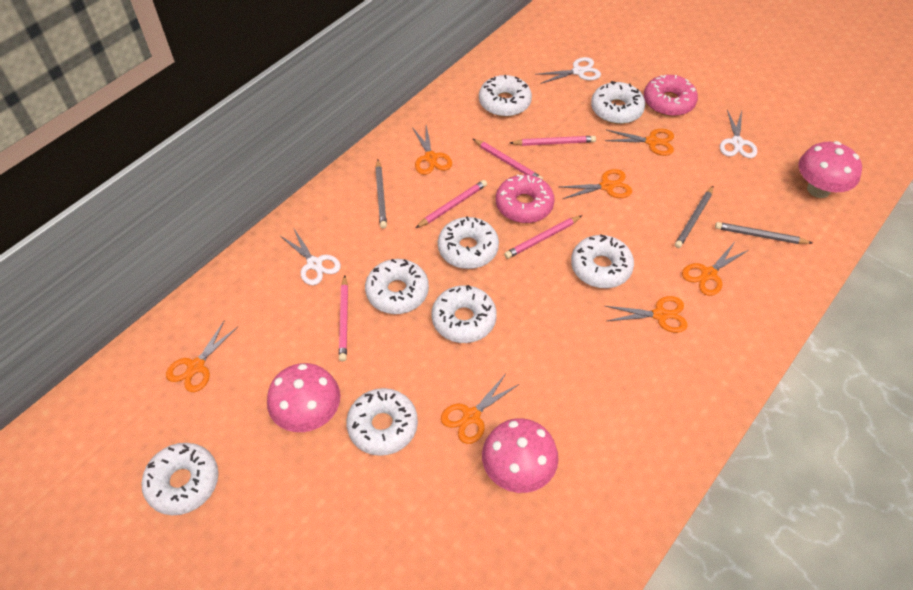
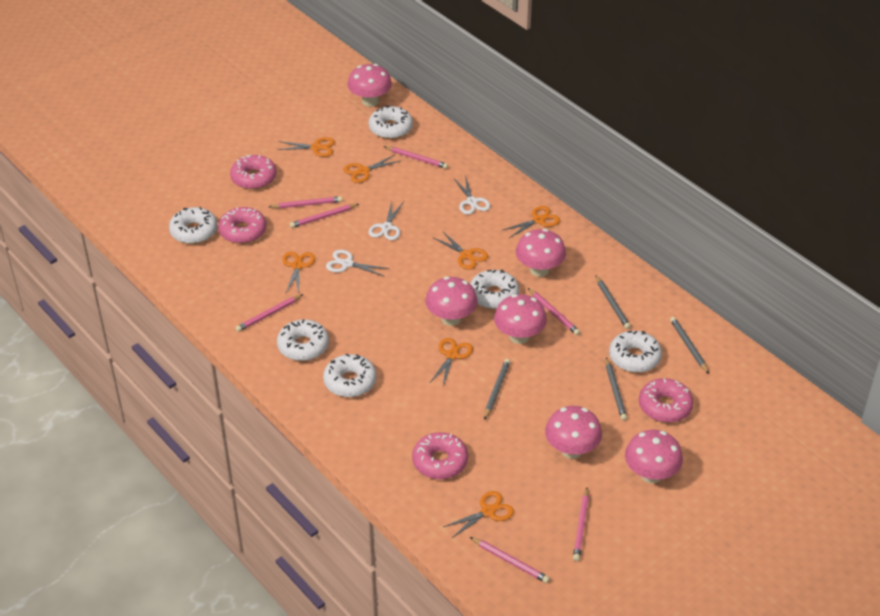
grey pencil: [375,160,387,229] [675,186,714,248] [715,222,812,244] = 3 -> [484,359,510,420] [596,276,631,329] [606,357,627,421] [670,317,709,374] = 4
pink donut: [496,175,555,223] [644,75,698,116] = 2 -> [218,207,267,244] [230,155,277,189] [412,432,468,479] [639,378,694,423] = 4
pink mushroom: [267,363,340,432] [482,418,558,493] [798,141,862,198] = 3 -> [347,64,392,107] [425,276,477,326] [494,294,547,344] [516,229,566,277] [545,406,602,459] [625,430,683,483] = 6
pink pencil: [339,275,348,361] [416,180,487,228] [473,139,543,180] [504,215,582,259] [510,136,596,146] = 5 -> [235,294,303,332] [269,196,342,209] [290,204,359,228] [384,146,448,169] [470,537,550,583] [528,288,580,335] [573,488,589,561] = 7
white donut: [141,443,218,515] [346,388,418,456] [365,259,429,314] [431,285,497,343] [438,216,499,269] [479,75,532,117] [571,235,634,288] [591,81,645,124] = 8 -> [169,207,218,244] [277,319,329,361] [323,354,377,397] [369,105,413,139] [470,270,519,309] [609,331,662,373] = 6

